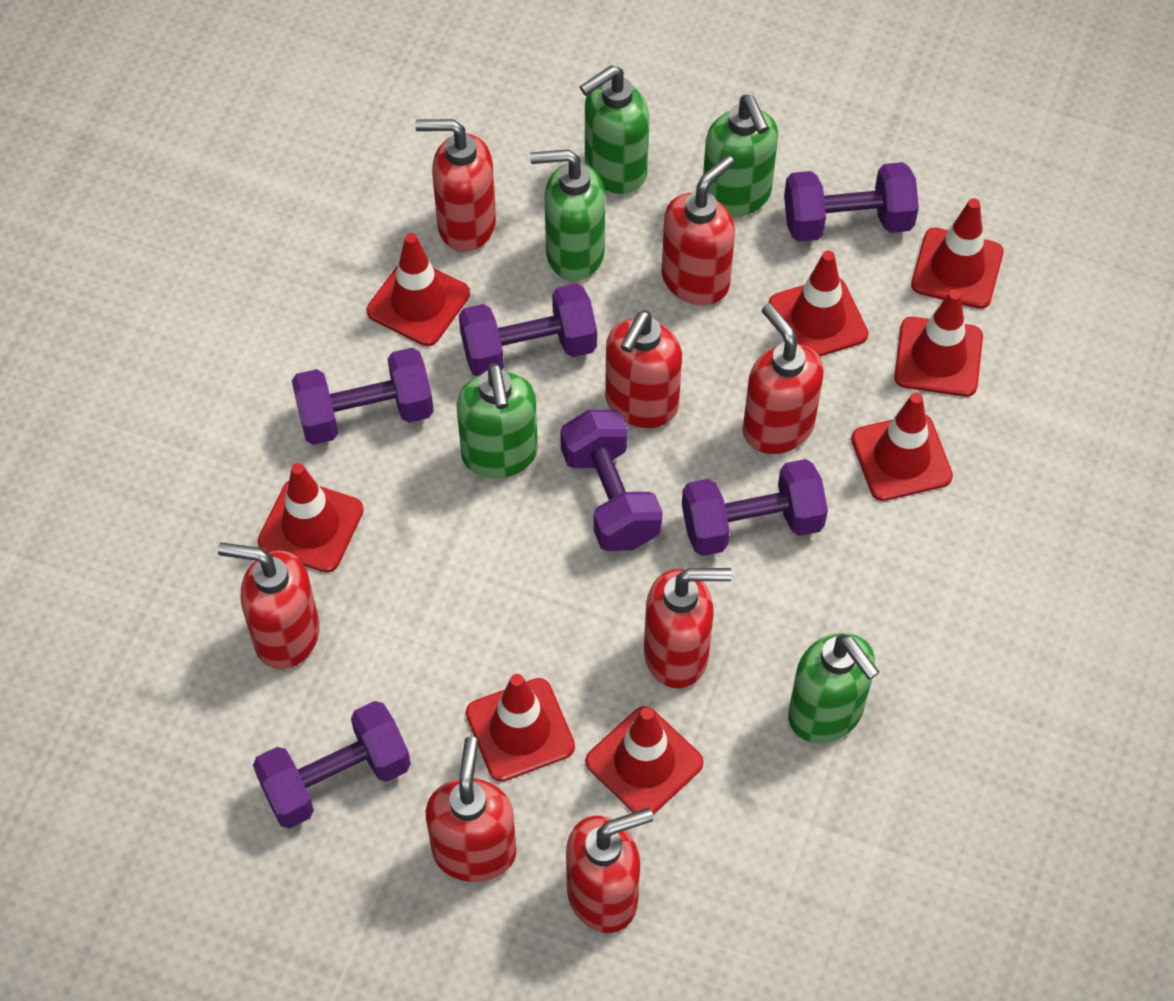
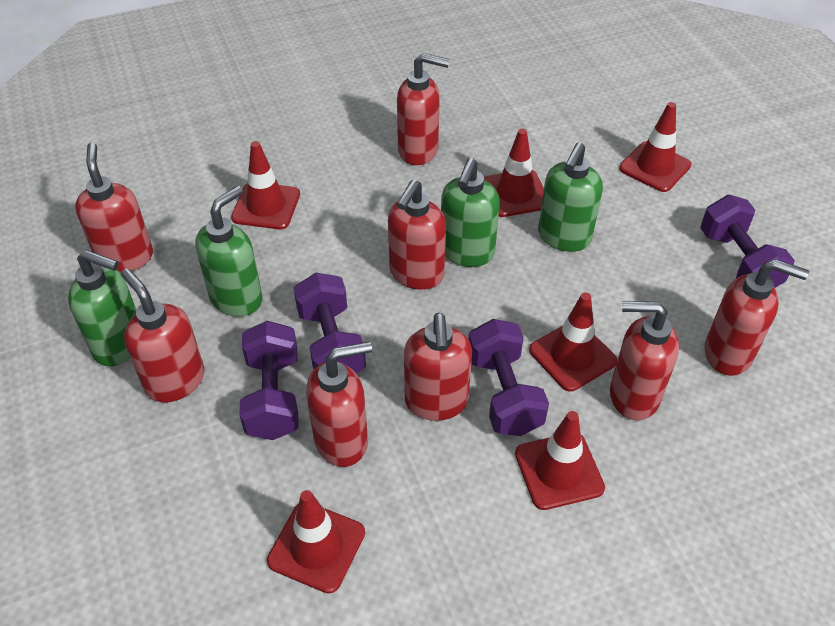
green soap dispenser: [457,363,538,479] [530,149,605,281] [580,65,649,194] [703,95,778,218] [788,633,879,743] = 5 -> [68,250,136,366] [195,186,263,317] [441,158,500,267] [538,142,603,252] = 4
purple dumbbell: [253,701,411,829] [292,348,434,445] [459,283,597,377] [560,410,663,551] [682,459,828,556] [784,162,919,242] = 6 -> [239,321,299,440] [294,273,366,374] [469,319,549,436] [700,195,795,288] = 4
red traffic cone: [258,463,364,573] [367,233,470,346] [466,674,575,782] [586,706,704,815] [768,251,868,357] [851,393,953,501] [894,289,983,397] [911,198,1004,309] = 8 -> [231,141,300,229] [267,490,365,594] [484,129,544,217] [515,411,605,510] [529,292,617,391] [619,102,691,192] = 6

